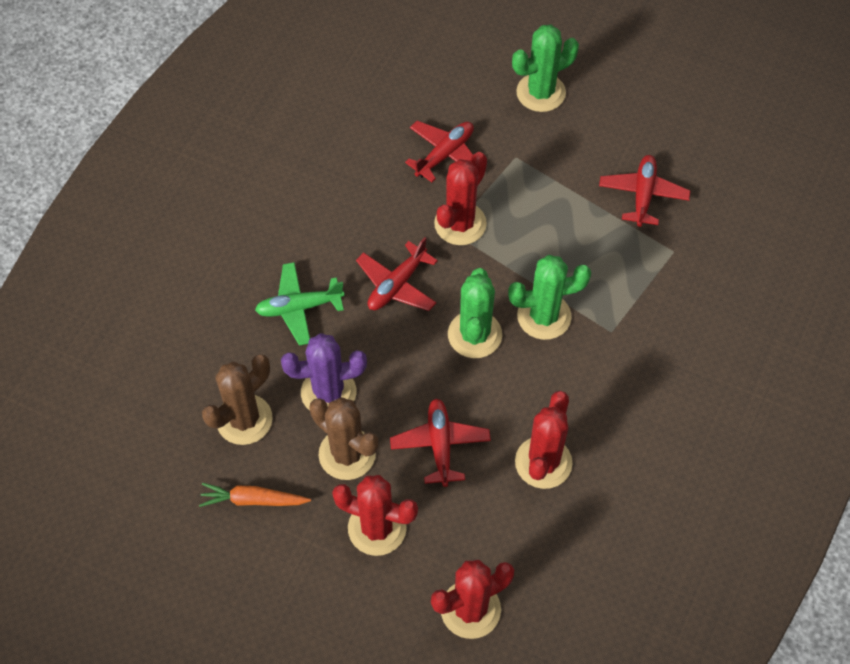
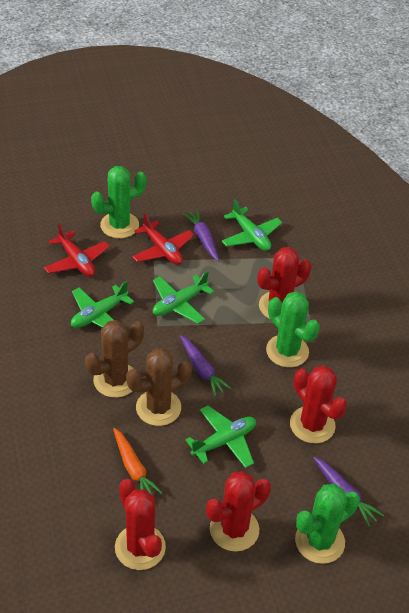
green plane: [255,262,345,346] = 1 -> [71,281,134,328] [153,271,214,324] [185,405,256,468] [222,199,282,251] = 4
purple cactus: [281,333,367,411] = 1 -> none = 0
purple carrot: none = 0 -> [180,335,232,397] [183,210,219,261] [313,457,384,527] = 3
red plane: [356,237,438,311] [390,399,491,487] [405,121,474,182] [599,155,691,227] = 4 -> [44,223,110,277] [132,213,194,265] = 2

